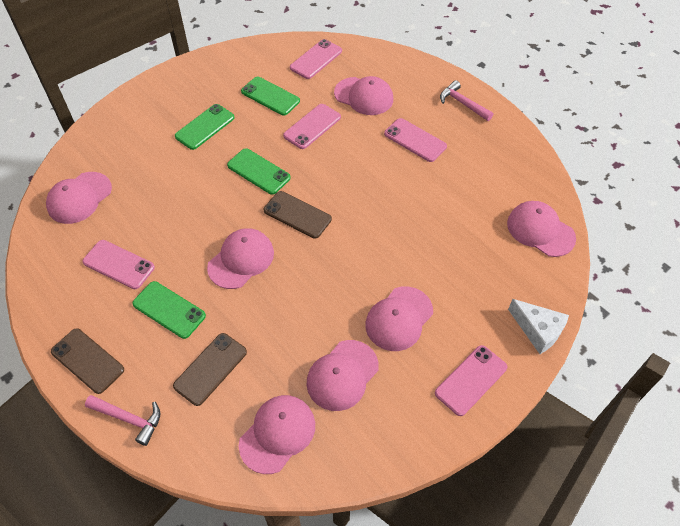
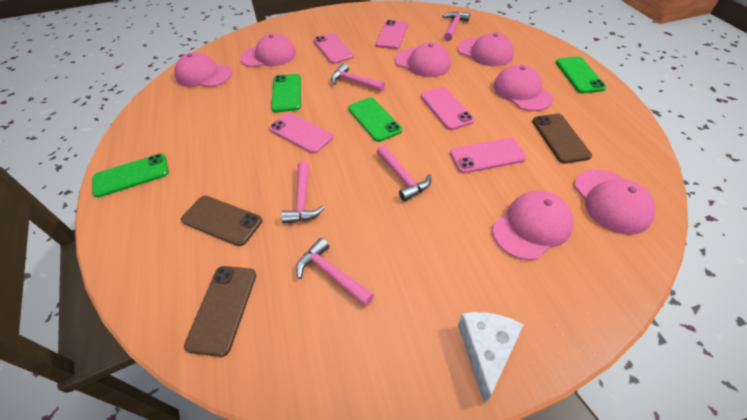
pink hammer: [85,395,161,446] [440,80,493,121] = 2 -> [281,161,325,223] [296,238,374,307] [331,63,385,92] [377,145,431,202] [443,12,470,41] = 5

